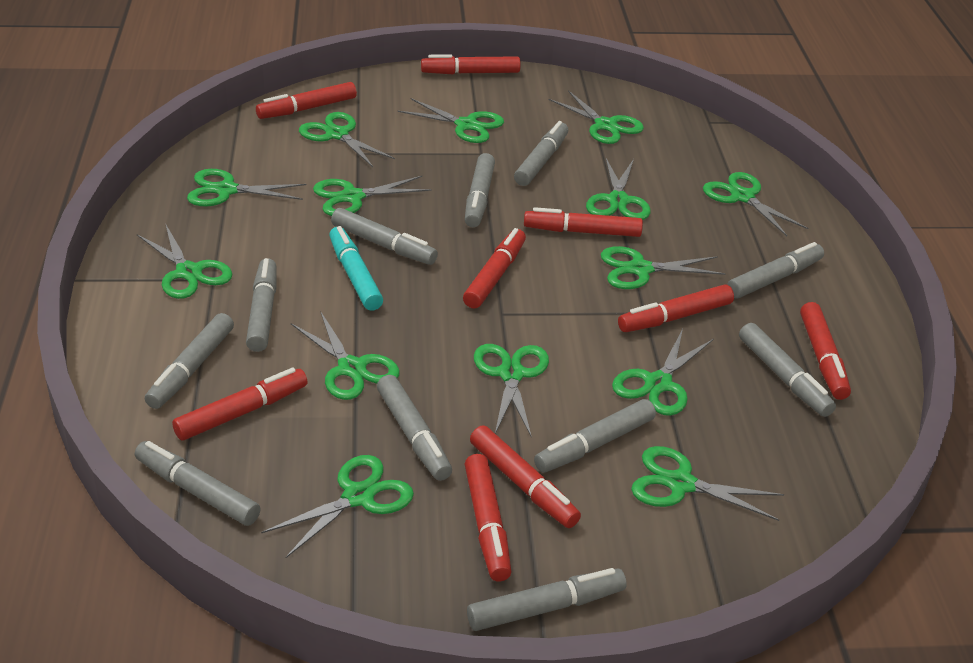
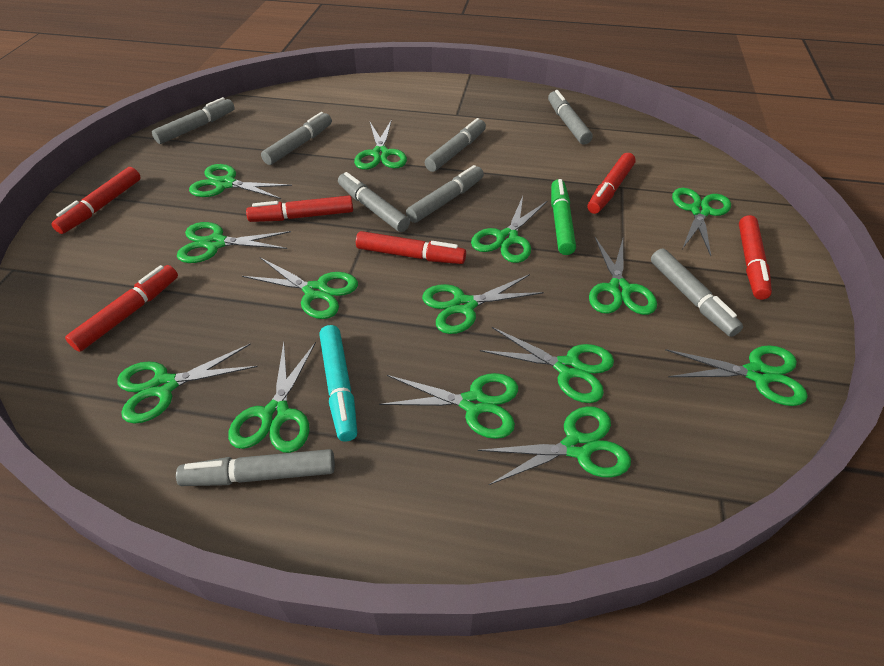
green marker: none = 0 -> [551,179,576,255] = 1
grey marker: [135,441,261,526] [145,313,234,409] [246,258,277,352] [331,208,438,265] [377,375,452,481] [465,153,495,227] [467,568,627,631] [514,121,568,186] [534,399,656,473] [727,242,824,298] [739,323,836,417] = 11 -> [152,97,235,144] [176,449,335,486] [261,112,332,165] [338,172,410,232] [406,165,484,223] [425,118,486,172] [548,90,593,145] [651,248,743,337] = 8
red marker: [172,368,308,440] [256,82,357,119] [421,54,521,74] [463,228,526,309] [465,454,511,581] [470,425,581,528] [524,207,643,237] [618,284,734,332] [800,302,851,400] = 9 -> [51,167,141,234] [65,265,178,352] [246,196,353,222] [356,231,466,264] [588,153,636,214] [739,215,772,300] = 6

